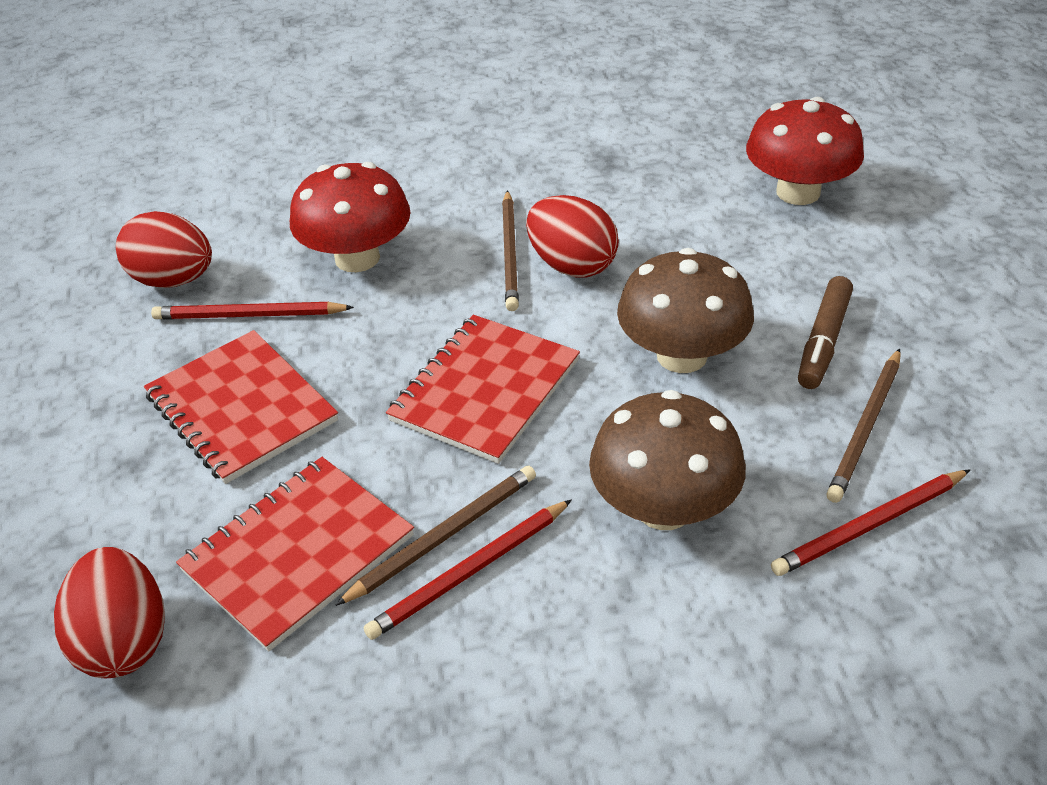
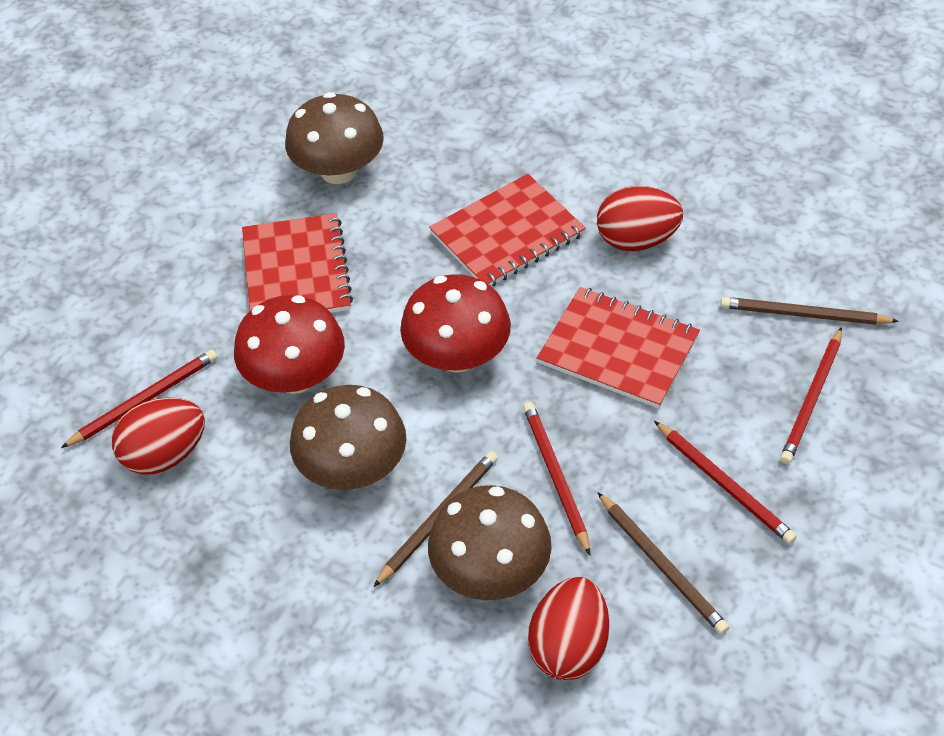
brown marker: [798,276,853,389] = 1 -> none = 0
brown mushroom: [589,390,746,530] [617,248,754,373] = 2 -> [285,92,384,184] [290,385,406,490] [428,485,552,600] = 3
red pencil: [151,302,354,319] [364,499,572,640] [771,469,970,576] = 3 -> [61,349,217,448] [523,402,590,555] [654,421,797,544] [780,327,842,464] = 4

